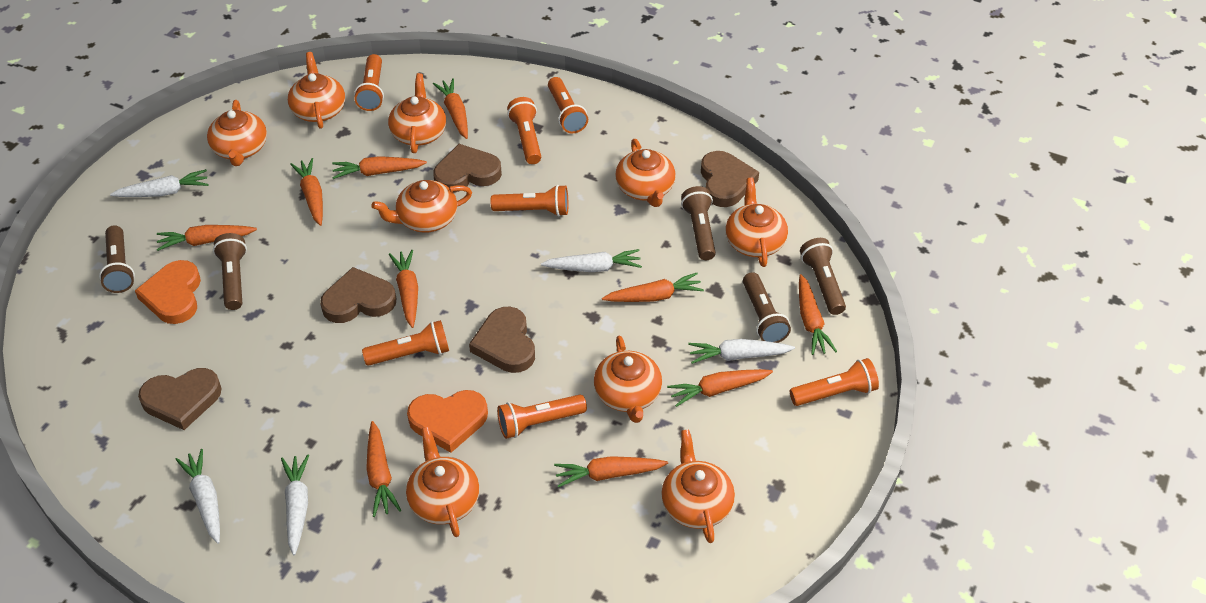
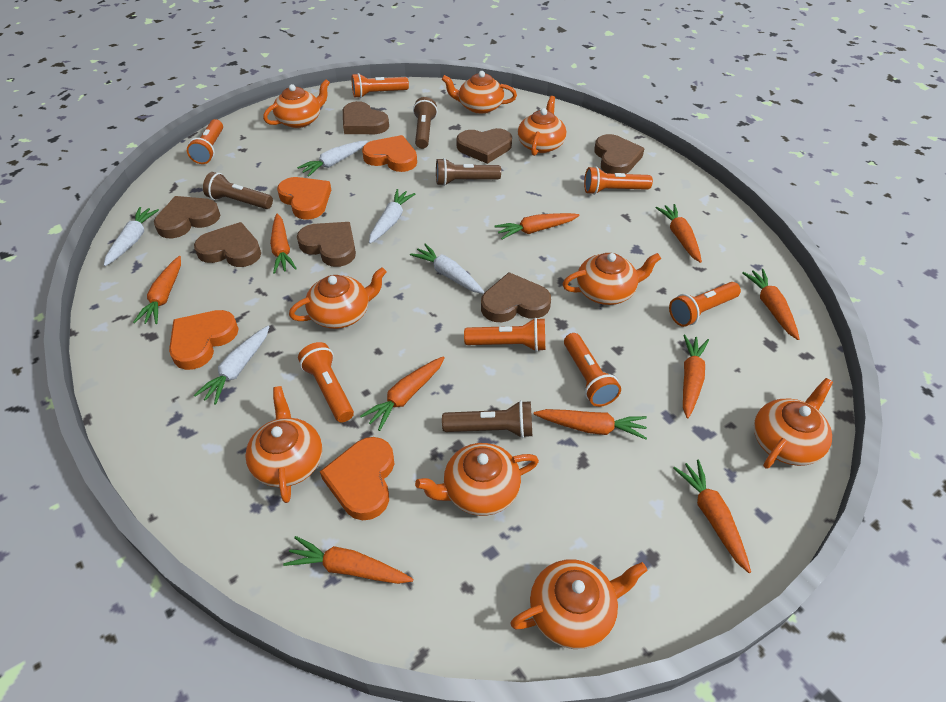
brown flashlight: [99,225,135,293] [213,233,247,310] [681,186,716,260] [743,272,791,343] [800,238,846,315] = 5 -> [203,172,273,209] [413,97,437,149] [436,158,501,186] [442,400,532,438] = 4
brown heart: [138,368,222,430] [320,267,396,323] [433,144,502,193] [469,306,535,373] [701,151,759,207] = 5 -> [154,196,220,238] [194,222,261,267] [297,222,356,267] [343,101,389,134] [456,128,512,164] [481,272,551,322] [594,134,645,174] = 7
orange heart: [135,260,201,324] [407,390,488,453] = 2 -> [169,310,239,370] [277,177,331,220] [320,437,394,520] [362,135,417,172] = 4

